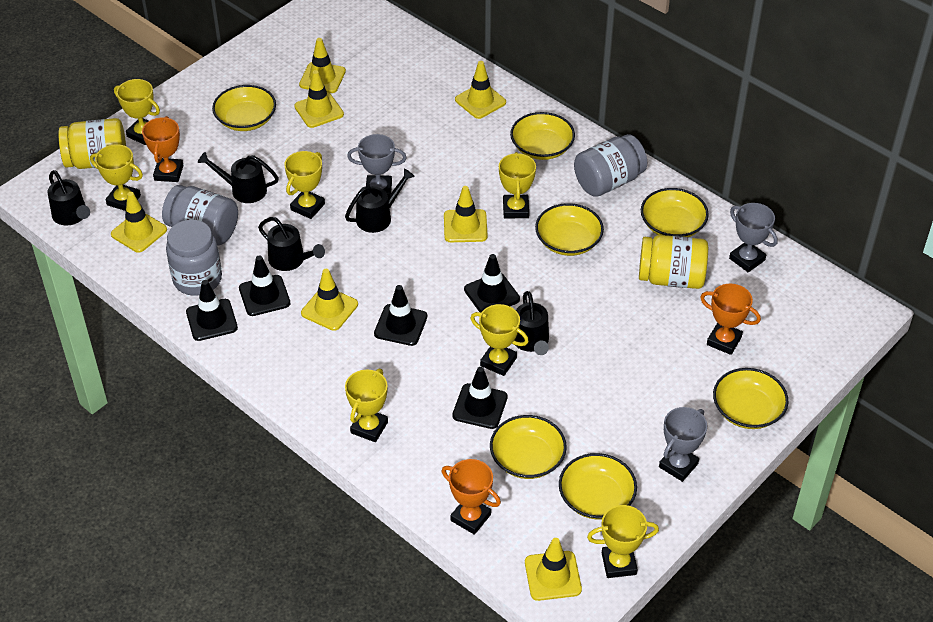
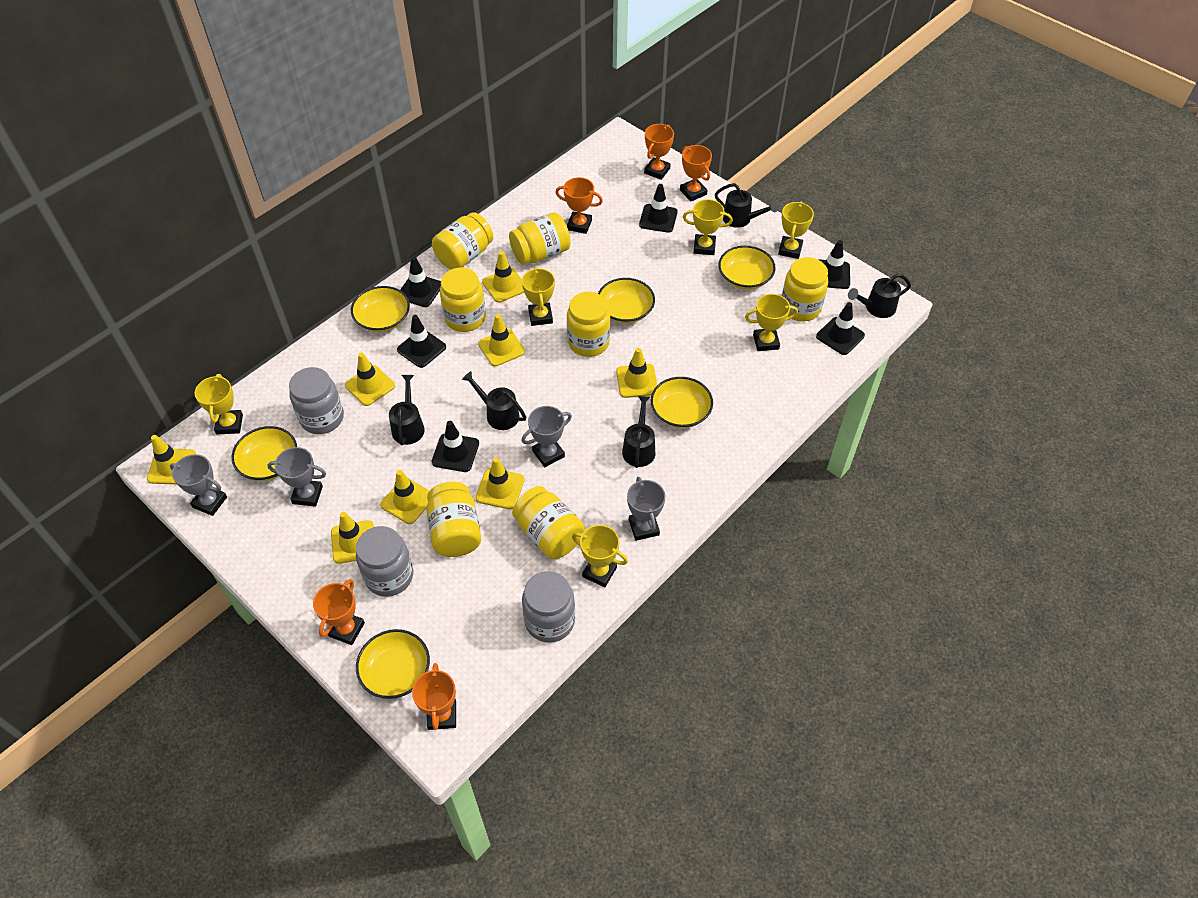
black traffic cone: [186,280,238,341] [239,255,290,316] [374,285,427,346] [452,367,508,429] [464,254,520,312] = 5 -> [397,315,446,368] [400,256,441,307] [432,421,479,472] [639,184,678,233] [816,302,865,355] [818,240,850,289] = 6
grey trophy: [347,134,407,197] [659,407,707,482] [729,203,778,272] = 3 -> [170,454,227,516] [268,447,326,507] [521,406,572,467] [627,477,665,541] = 4
orange trophy: [142,116,183,182] [442,459,501,535] [700,284,761,355] = 3 -> [313,579,365,645] [412,663,456,730] [555,177,603,234] [644,124,674,180] [680,145,712,202] = 5
yellow bowl: [212,85,276,131] [490,415,567,479] [510,112,575,160] [535,203,604,256] [559,453,637,520] [641,188,709,237] [713,368,788,429] = 7 -> [232,426,297,481] [351,286,410,332] [356,629,430,699] [598,278,655,323] [651,377,713,428] [719,246,776,290] = 6
yellow jar: [58,118,126,169] [639,235,708,289] = 2 -> [426,482,481,557] [432,212,493,270] [440,268,486,332] [509,212,571,265] [512,486,585,559] [567,292,610,357] [782,257,828,322] = 7
yellow traffic cone: [111,192,167,253] [294,70,344,128] [299,38,346,93] [301,269,358,331] [444,186,488,242] [455,61,506,119] [525,538,582,601] = 7 -> [147,435,196,484] [331,512,374,564] [345,353,395,406] [380,470,430,524] [476,457,525,509] [478,314,525,367] [482,251,524,303] [616,348,657,398] = 8
yellow trophy: [90,144,143,211] [114,79,160,145] [284,151,325,219] [345,369,388,442] [471,304,529,376] [499,152,536,218] [587,505,659,578] = 7 -> [195,374,243,434] [522,267,555,326] [572,525,628,587] [683,199,733,255] [745,294,798,351] [778,201,814,259] = 6

